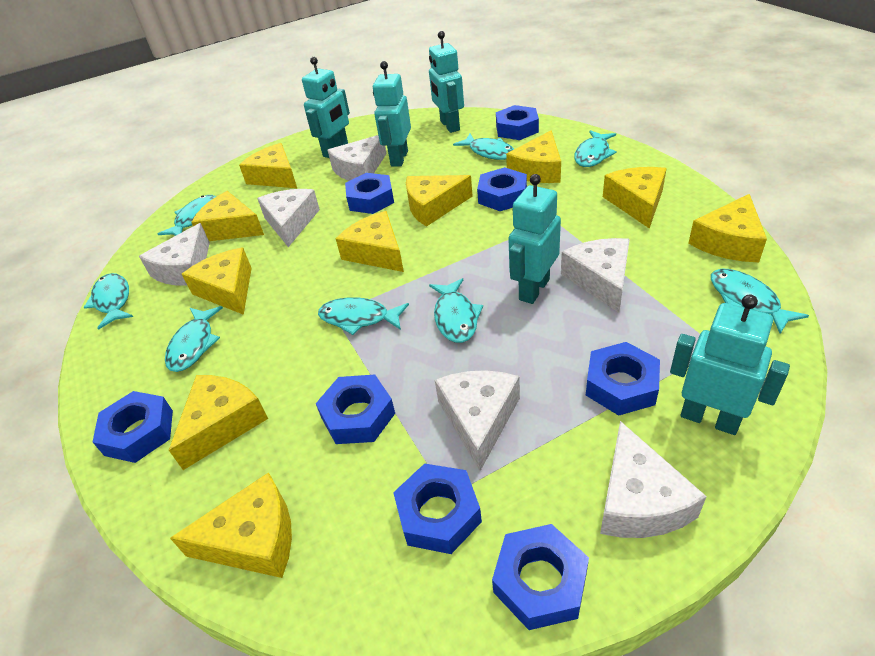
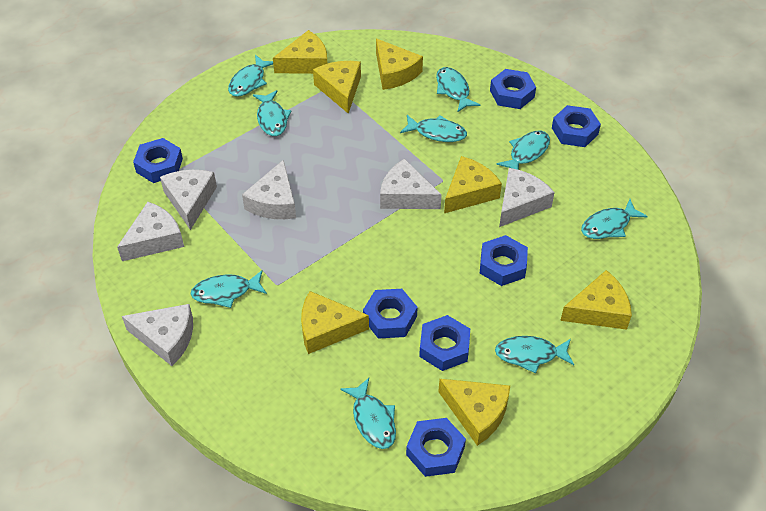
blue nut: [93,391,173,463] [316,374,395,444] [345,173,394,214] [393,463,482,554] [477,167,527,211] [492,524,589,630] [496,105,539,140] [586,342,660,416] = 8 -> [133,138,183,183] [363,289,418,339] [406,418,466,477] [419,315,470,371] [480,235,528,286] [490,69,536,109] [552,105,601,147] = 7
turquoise fish: [84,273,133,330] [158,195,216,236] [165,306,223,372] [318,297,409,335] [429,278,483,343] [453,134,514,160] [574,130,617,167] [711,269,809,334] = 8 -> [191,270,267,308] [228,55,273,97] [253,90,291,136] [340,378,396,449] [400,115,467,142] [436,67,480,113] [495,336,574,373] [496,131,550,170] [581,199,648,239] = 9
turquoise robot: [302,57,350,158] [373,61,411,167] [429,31,464,133] [508,174,561,304] [670,295,790,435] = 5 -> none = 0
yellow cheese: [169,375,268,470] [170,472,292,578] [182,248,252,315] [191,191,264,241] [239,143,297,188] [336,211,404,272] [406,175,473,227] [506,130,561,183] [603,167,667,229] [688,194,767,262] = 10 -> [273,30,328,74] [301,291,369,354] [313,61,361,114] [376,38,423,90] [438,379,510,446] [444,156,502,213] [560,270,632,330] = 7

